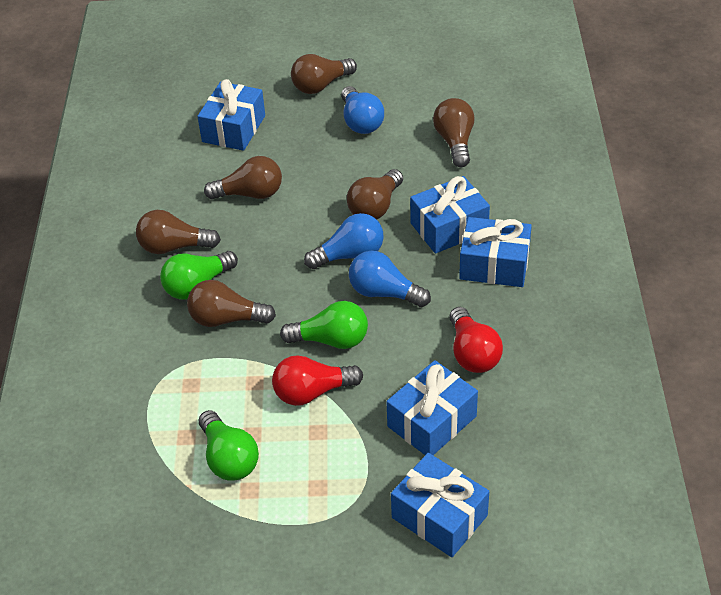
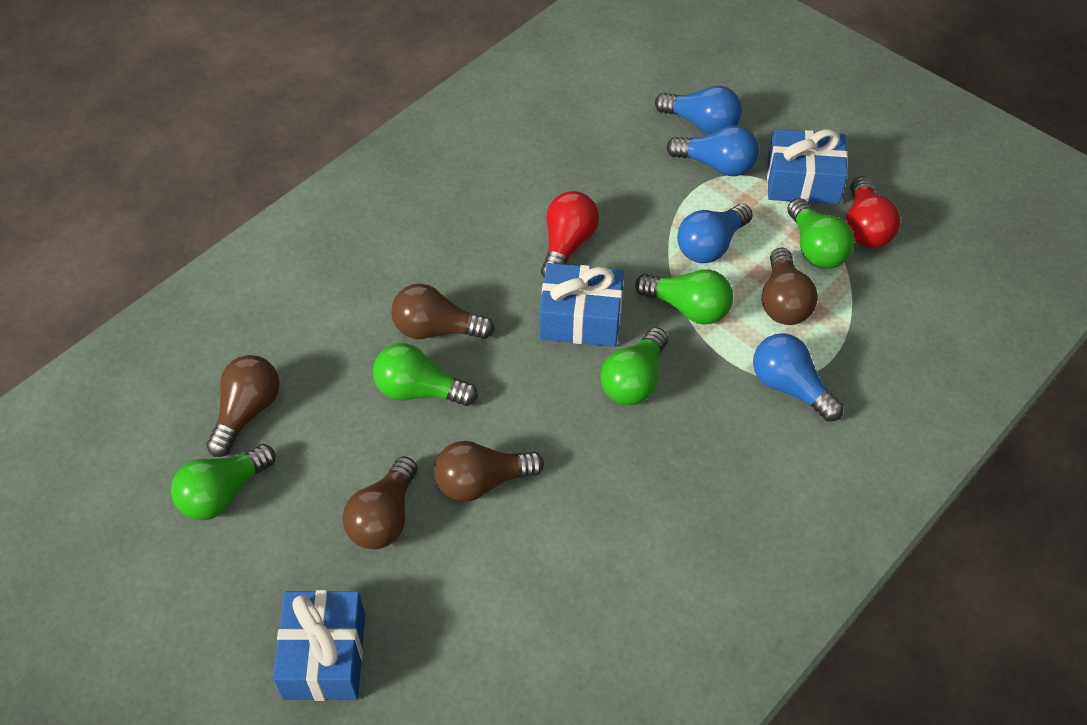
blue gift: [197,79,265,151] [386,360,478,455] [391,453,489,557] [410,176,490,254] [459,217,532,287] = 5 -> [273,590,365,701] [539,263,624,347] [767,129,848,205] = 3
blue light bulb: [304,213,384,269] [341,86,384,134] [349,251,431,307] = 3 -> [655,86,742,134] [666,125,759,176] [677,204,753,263] [753,333,844,422] = 4
brown light bulb: [136,210,221,254] [187,280,276,327] [204,156,282,199] [291,54,357,94] [347,169,403,220] [433,98,475,167] = 6 -> [206,355,280,457] [342,456,418,549] [391,284,495,339] [434,441,544,502] [762,248,818,325] = 5
green light bulb: [160,251,238,300] [199,410,259,480] [280,301,368,349] = 3 -> [171,444,275,520] [373,343,478,406] [600,327,668,405] [635,269,733,325] [787,198,855,269] = 5

